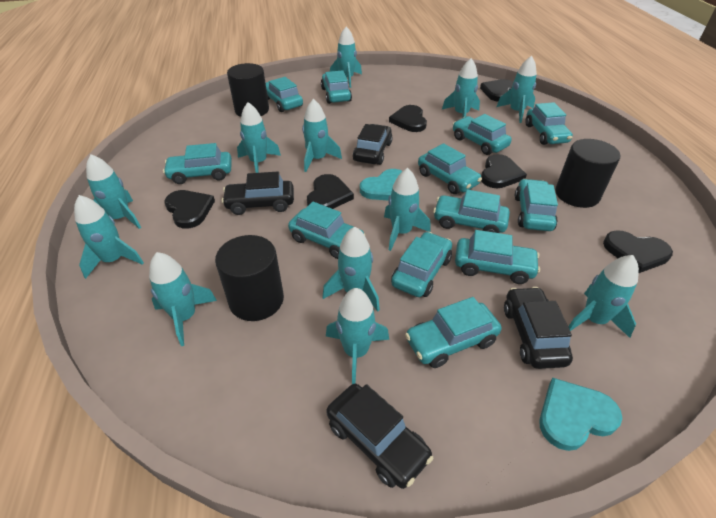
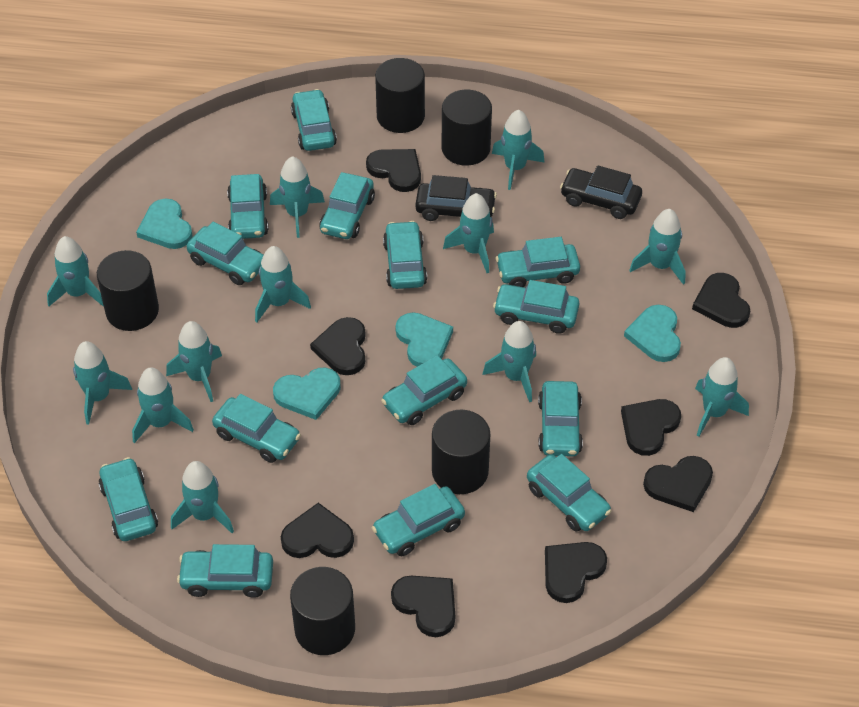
black car: [221,172,294,215] [326,384,433,489] [353,124,393,165] [504,287,573,369] = 4 -> [415,175,497,221] [560,165,642,219] = 2
black cylinder: [215,235,284,321] [227,63,269,117] [555,139,620,208] = 3 -> [97,250,159,331] [290,567,355,655] [375,58,425,133] [432,410,490,494] [442,90,492,166] = 5
black heart: [164,190,215,229] [307,174,354,209] [389,105,427,132] [480,79,513,102] [481,154,527,188] [603,231,673,273] = 6 -> [281,503,354,558] [310,317,366,375] [366,149,421,192] [391,576,455,637] [545,542,607,603] [621,399,681,456] [643,456,713,512] [692,273,750,328] = 8
turquoise car: [163,143,232,184] [266,77,303,112] [288,202,365,259] [321,70,352,104] [391,232,452,297] [405,297,502,368] [418,143,482,194] [433,189,510,233] [453,114,512,155] [455,230,540,284] [515,179,558,231] [525,102,573,145] = 12 -> [98,457,158,541] [177,544,273,598] [187,222,264,285] [212,394,301,463] [227,174,269,239] [291,89,337,151] [319,172,375,239] [372,484,465,556] [381,355,467,425] [383,221,427,289] [493,280,579,334] [496,237,580,287] [527,454,612,532] [538,381,583,457] = 14
turquoise heart: [360,169,402,201] [539,378,622,451] = 2 -> [136,199,193,249] [273,368,341,420] [395,312,453,367] [624,305,681,362] = 4

